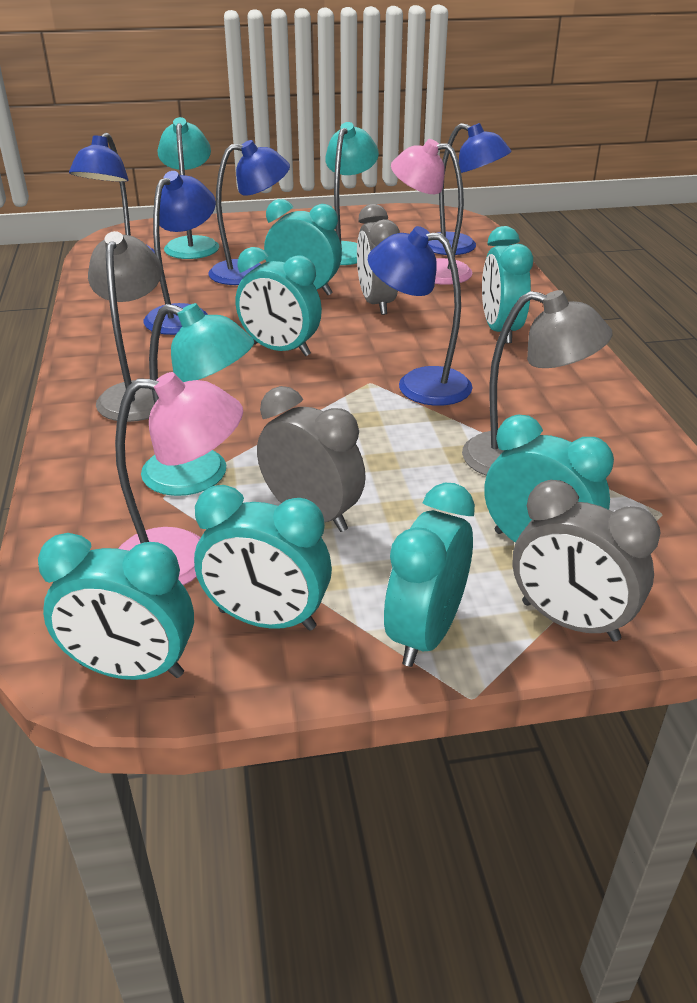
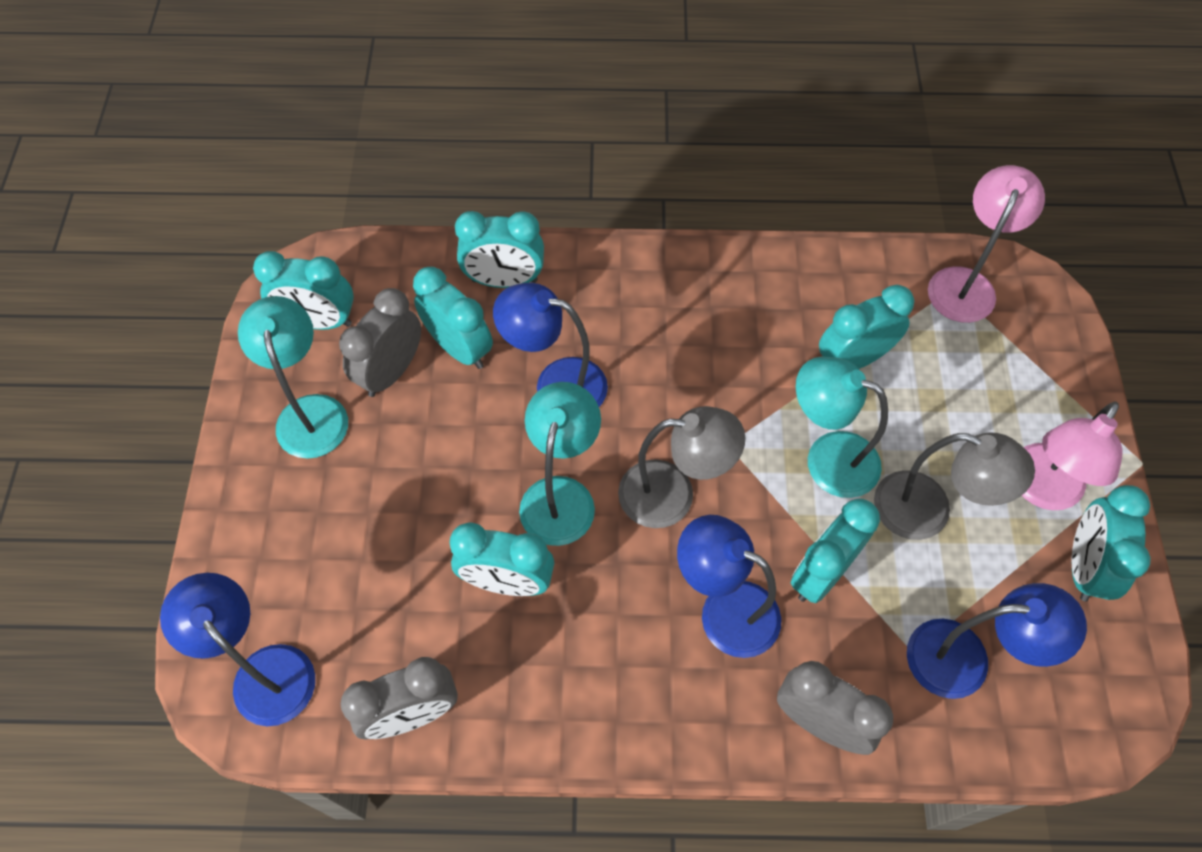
blue lamp: [69,132,155,253] [143,171,216,335] [208,140,290,285] [368,226,472,406] [428,123,512,255] = 5 -> [160,573,315,726] [493,283,608,407] [677,515,781,658] [907,583,1087,699] = 4

